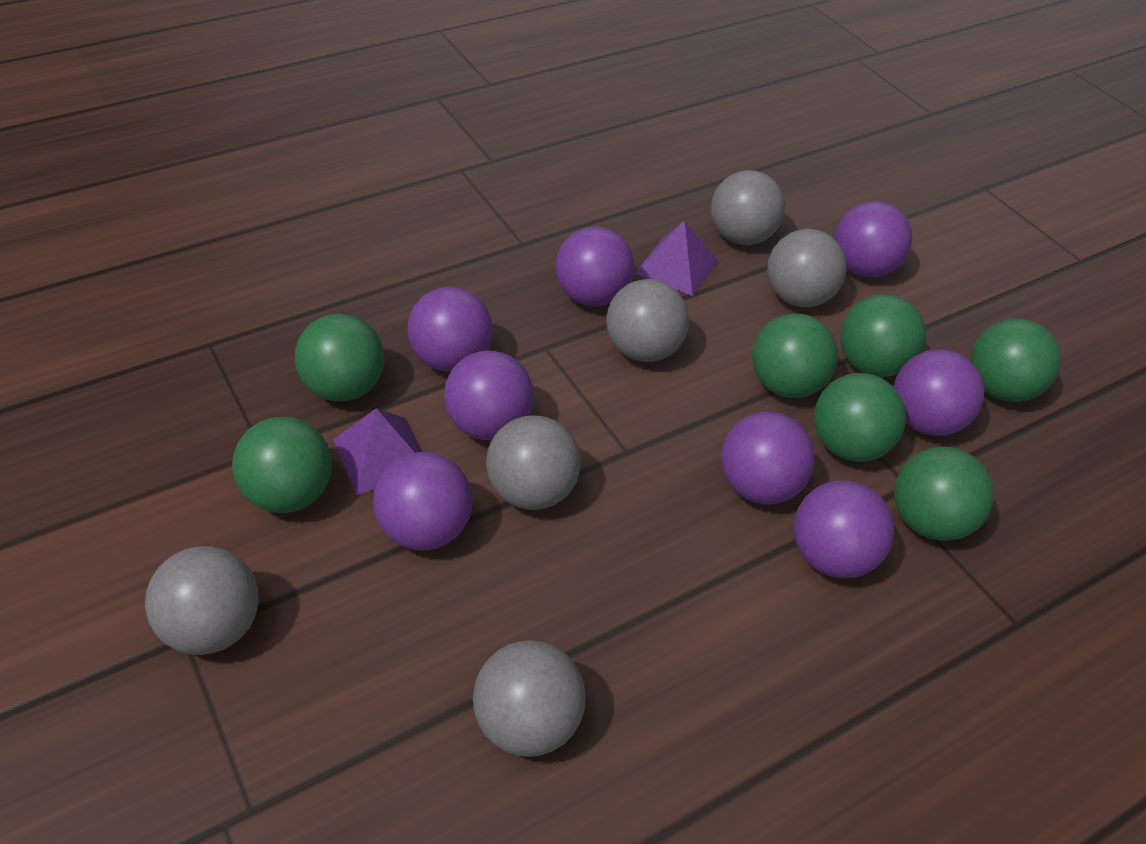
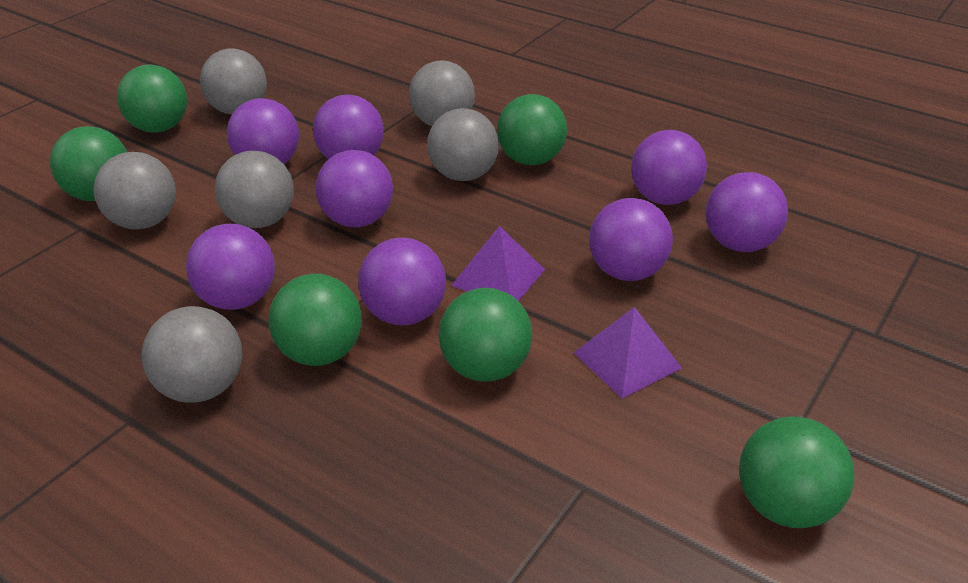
green ball: [232,417,332,513] [295,314,384,402] [752,314,838,398] [814,373,906,462] [840,294,926,377] [894,447,994,541] [971,319,1061,402] = 7 -> [50,126,127,201] [117,65,187,132] [268,274,362,366] [439,288,532,382] [497,94,567,165] [739,416,855,528] = 6

